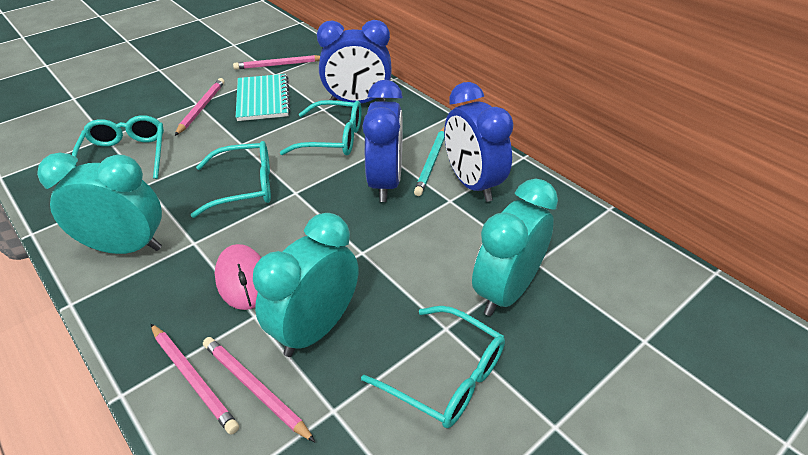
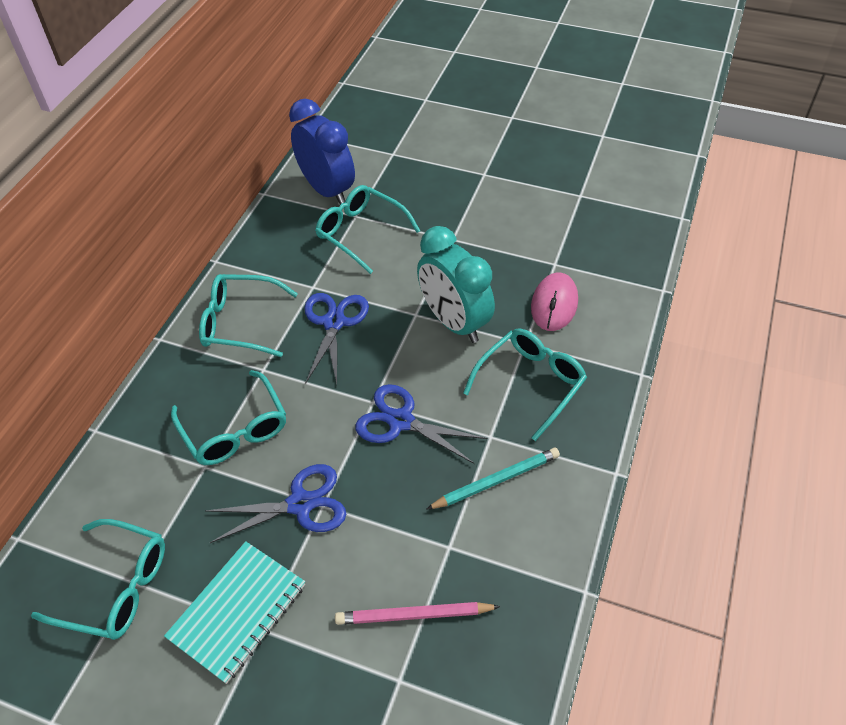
blue clock: [317,20,392,103] [362,80,403,202] [444,82,514,202] = 3 -> [289,99,355,205] = 1
blue scissors: none = 0 -> [206,464,346,543] [304,293,369,384] [355,384,488,464] = 3
pink pencil: [151,324,239,435] [175,78,225,136] [203,337,316,443] [233,55,320,70] = 4 -> [335,602,501,625] = 1
turquoise clock: [37,153,162,254] [253,213,358,357] [472,179,558,316] = 3 -> [417,226,495,343] = 1
turquoise glasses: [72,115,164,179] [191,141,271,218] [280,100,362,155] [361,306,505,428] = 4 -> [31,519,165,640] [171,370,286,465] [199,274,298,357] [315,185,420,274] [463,329,587,441] = 5

